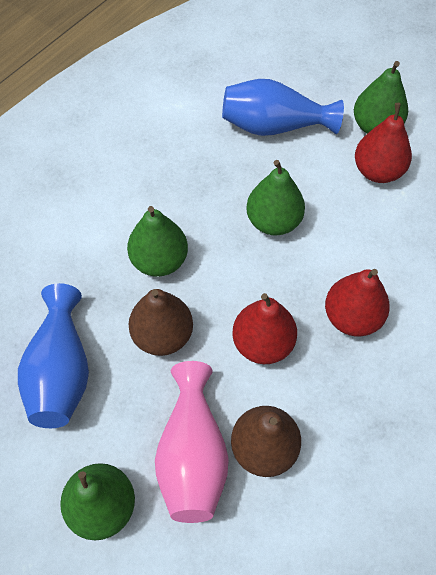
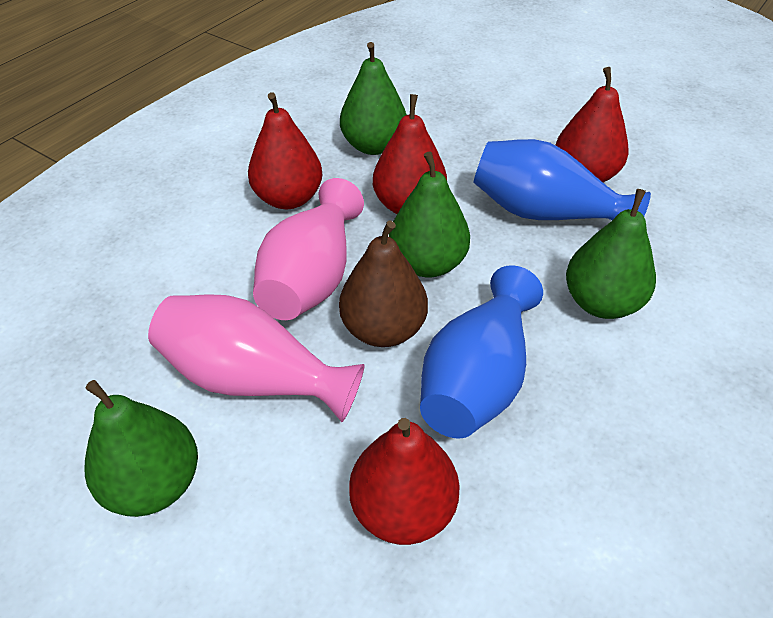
brown pear: [129,289,193,356] [231,406,301,477] = 2 -> [339,221,428,347] = 1
pink vase: [155,361,229,523] = 1 -> [148,294,364,422] [253,178,364,320] = 2
red pear: [232,293,297,364] [325,269,390,336] [355,103,412,183] = 3 -> [248,92,323,209] [349,418,460,545] [373,94,447,214] [555,67,629,182] = 4

